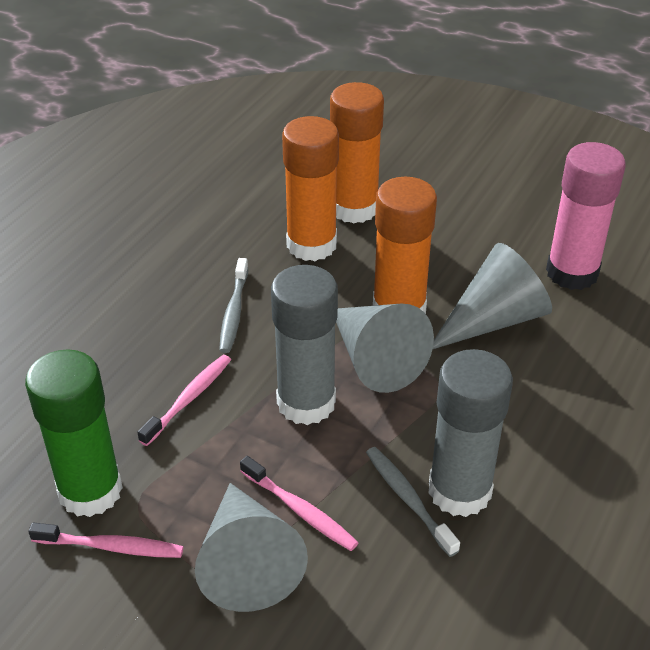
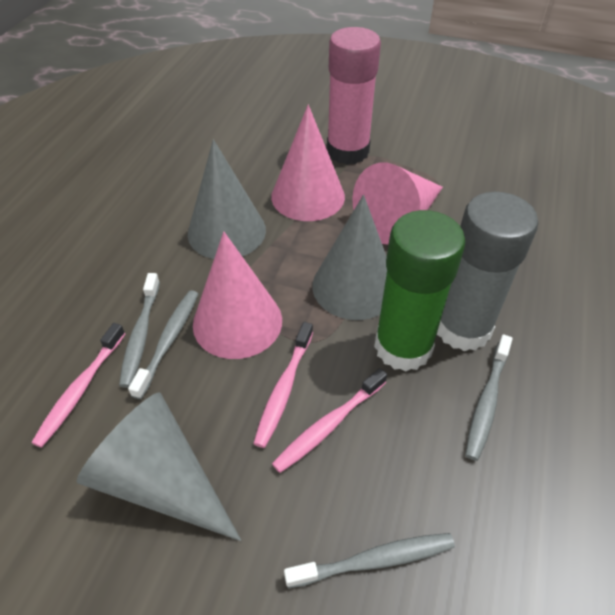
grey glue stick: [271,265,338,425] [428,349,513,517] = 2 -> [437,192,538,351] = 1
grey toothbrush: [219,258,248,353] [366,447,460,557] = 2 -> [119,273,160,388] [128,290,198,399] [284,533,455,588] [465,334,513,461] = 4
orange glue stick: [282,116,339,261] [330,82,384,224] [373,177,437,314] = 3 -> none = 0
pink cone: none = 0 -> [193,232,282,359] [271,105,345,221] [352,163,443,245] = 3

